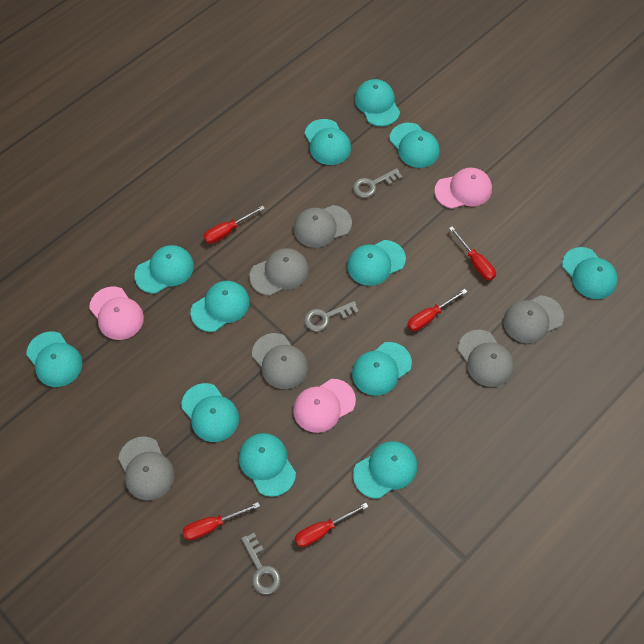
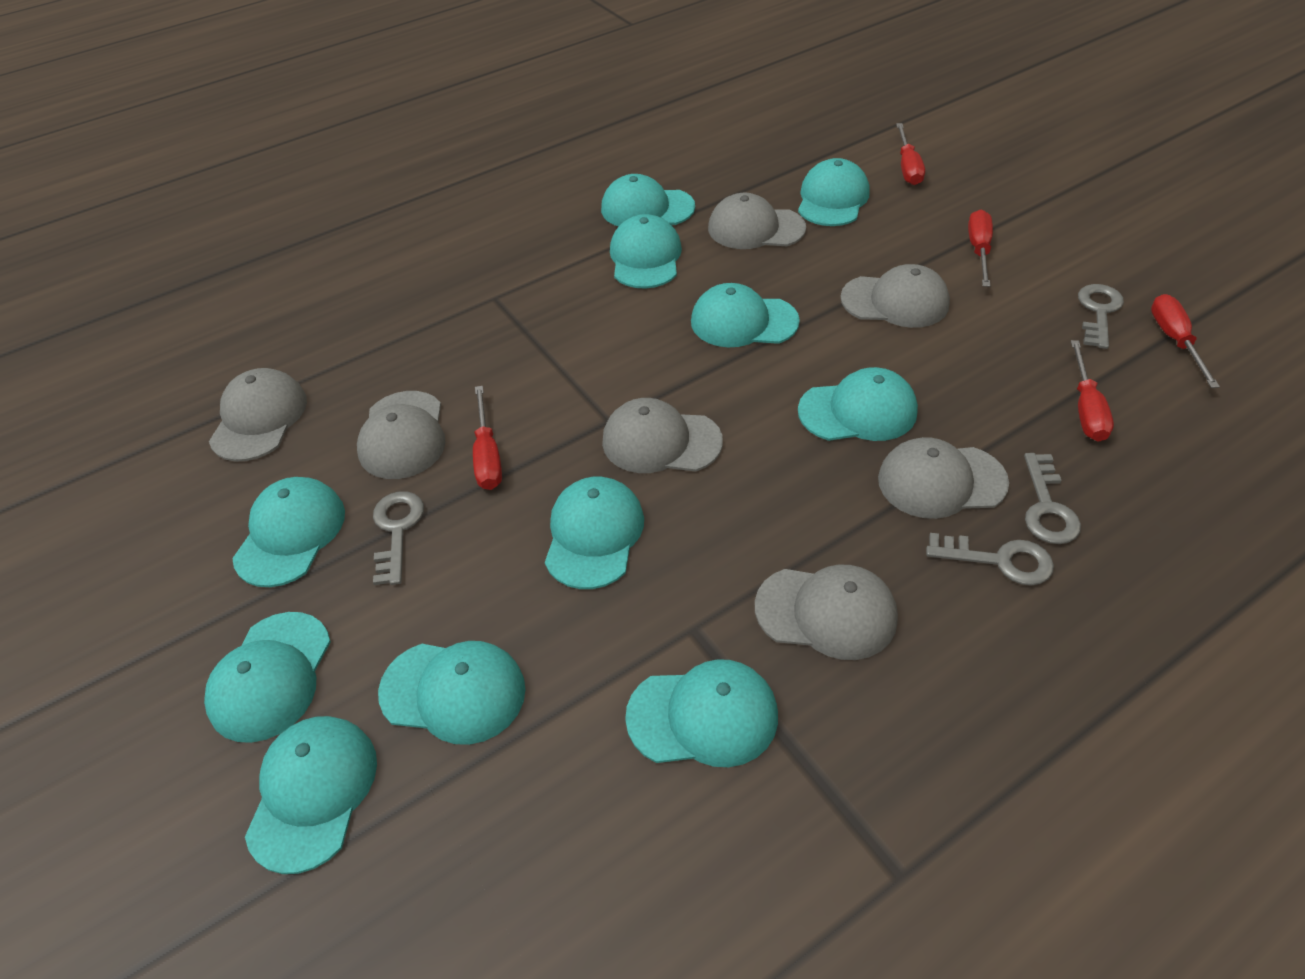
grey cap: [118,437,174,500] [249,248,309,296] [252,333,308,389] [294,205,352,248] [458,330,514,387] [503,295,564,344] = 6 -> [209,368,307,462] [357,391,446,479] [602,398,723,473] [708,192,806,249] [755,565,898,660] [840,264,950,328] [878,437,1009,519] = 7
grey key: [241,533,281,594] [304,301,359,331] [353,168,402,198] = 3 -> [373,491,424,585] [926,533,1054,586] [1024,453,1081,544] [1078,284,1124,349] = 4
pink cap: [89,287,144,340] [293,379,356,433] [435,167,492,209] = 3 -> none = 0
turquoise cap: [26,332,83,387] [134,245,194,294] [181,383,239,442] [190,281,250,332] [239,433,296,497] [304,119,351,165] [347,240,406,286] [352,342,412,396] [353,441,417,499] [355,79,400,126] [390,123,439,168] [562,247,618,299] = 12 -> [204,612,331,743] [232,477,345,587] [245,716,377,874] [378,641,526,745] [545,477,644,589] [601,174,695,226] [610,214,682,289] [625,659,778,767] [691,283,800,347] [798,158,869,226] [798,367,918,441] = 11

